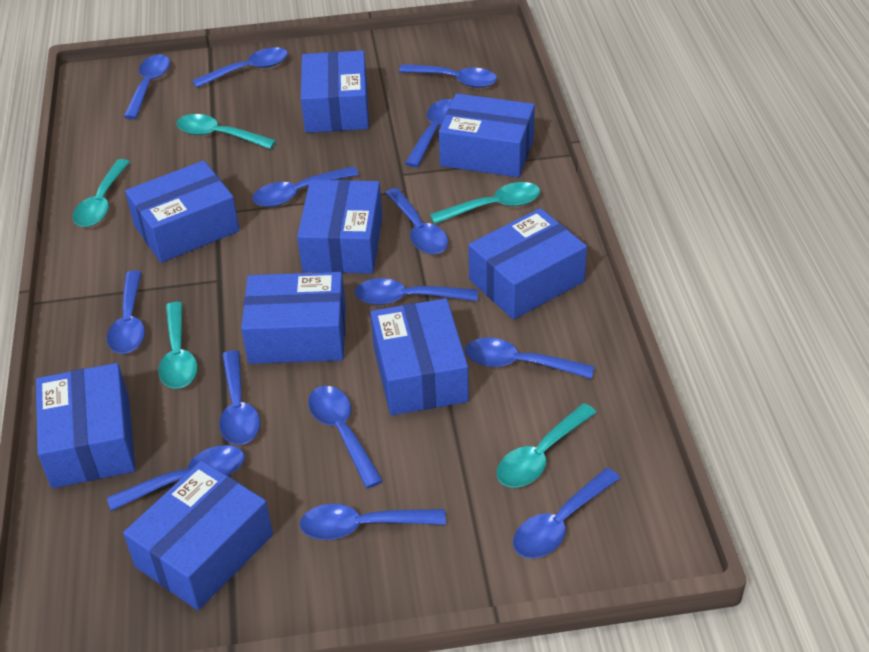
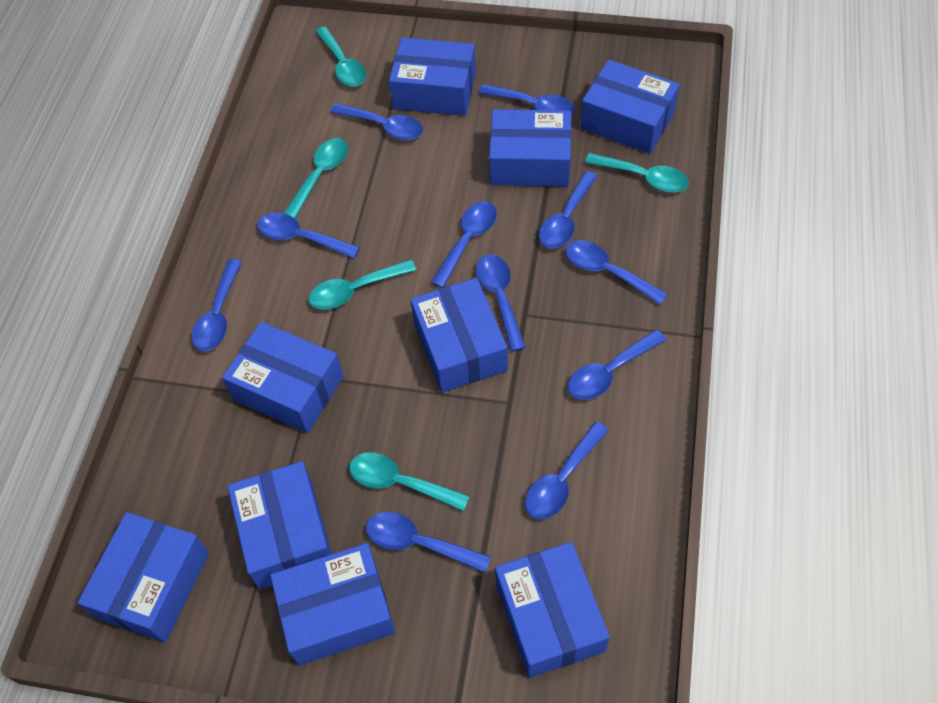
blue spoon: [107,270,145,354] [107,445,245,511] [124,54,170,119] [192,47,288,88] [219,350,260,445] [252,166,359,207] [300,504,446,540] [308,386,383,488] [355,278,478,305] [385,188,448,254] [399,64,497,88] [405,99,453,167] [465,338,595,379] [513,468,620,558] = 14 -> [192,259,242,351] [257,213,360,258] [330,103,423,140] [366,512,491,573] [431,201,497,288] [476,254,526,352] [479,84,575,116] [525,422,609,519] [539,171,598,249] [566,240,668,305] [568,329,666,400] = 11

